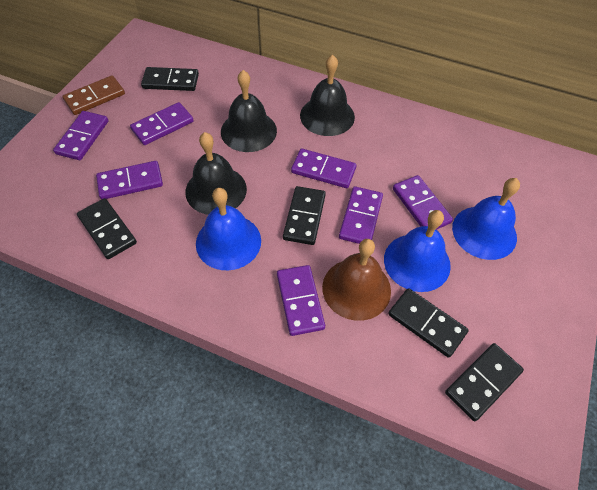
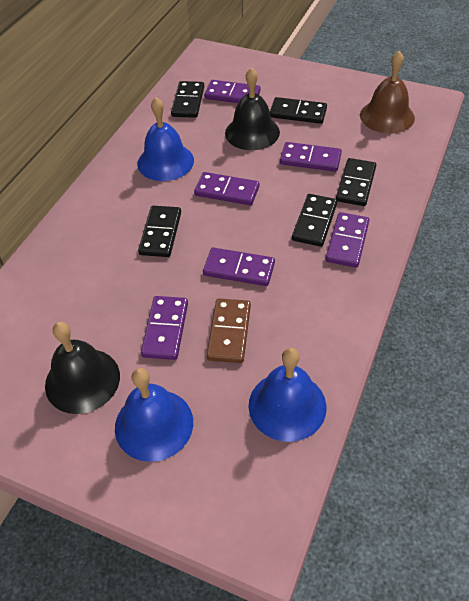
black bell: [185,132,247,215] [221,70,277,152] [300,55,355,136] = 3 -> [45,322,120,414] [225,67,280,150] = 2
purple domino: [53,111,108,160] [96,161,163,199] [130,102,194,145] [277,265,325,336] [291,149,356,188] [339,186,383,244] [393,175,453,230] = 7 -> [141,296,188,360] [194,172,260,205] [203,248,275,286] [204,80,261,103] [280,142,342,172] [326,212,369,268] = 6

